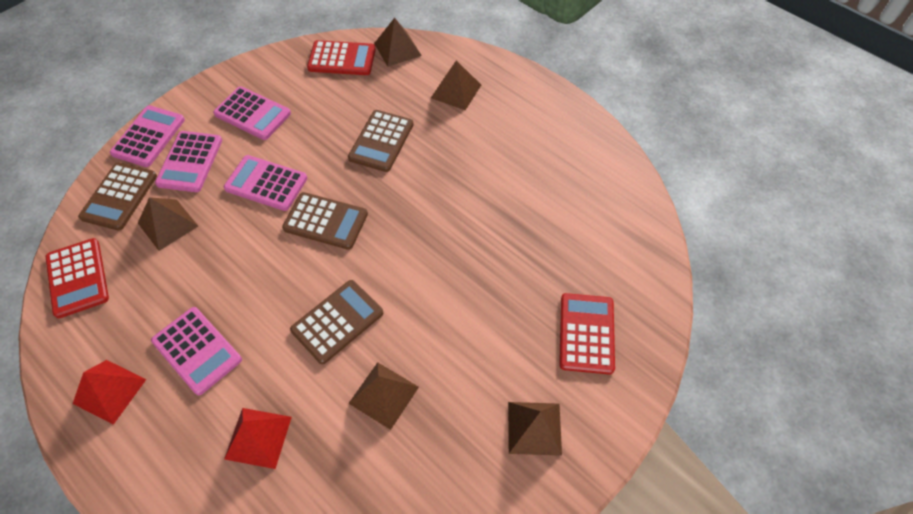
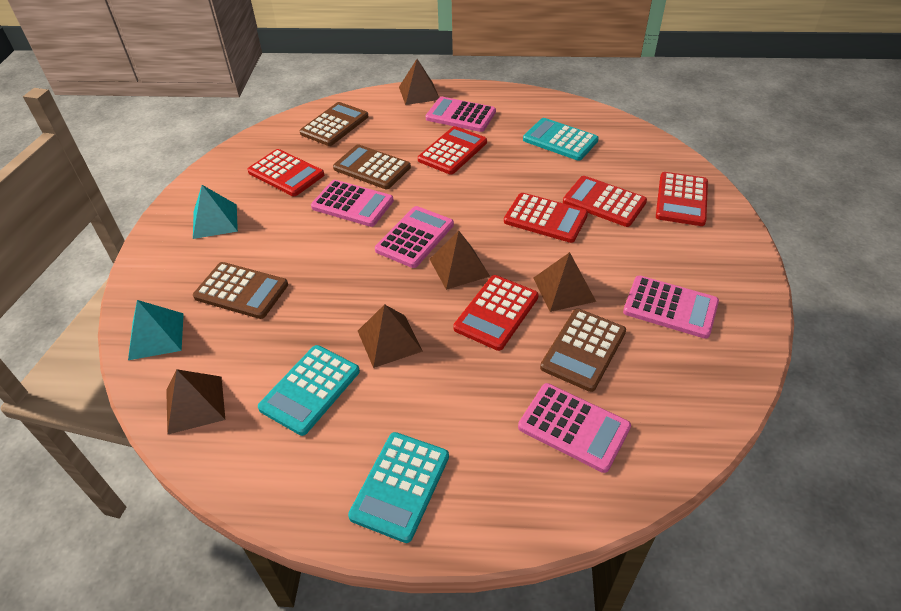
red calculator: [46,238,109,318] [307,40,376,75] [559,293,615,375] = 3 -> [247,149,324,196] [418,126,487,174] [453,275,539,351] [504,193,588,243] [563,176,647,227] [656,172,708,226] = 6
red pyramid: [73,360,147,425] [224,408,292,469] = 2 -> none = 0
turquoise calculator: none = 0 -> [258,345,360,436] [348,432,449,543] [523,118,599,161] = 3
turquoise pyramid: none = 0 -> [128,300,184,360] [193,185,238,239] = 2

